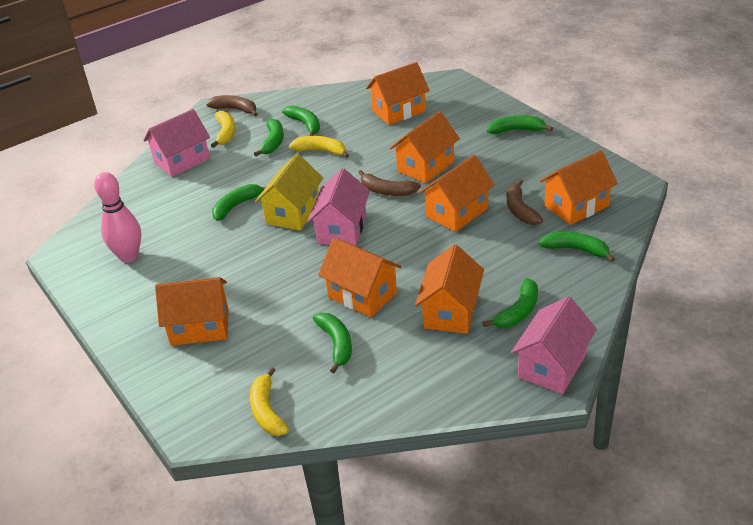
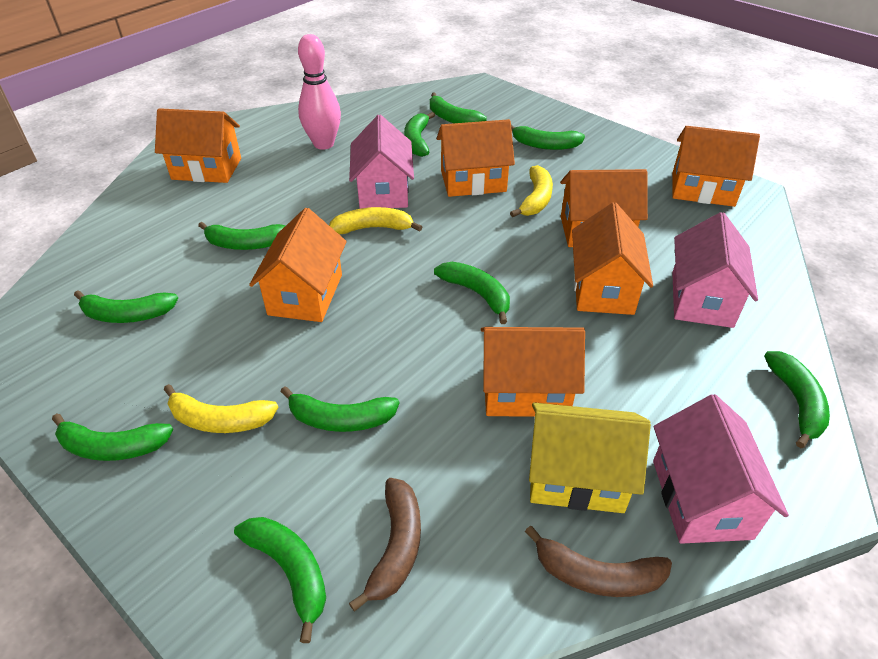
brown banana: [206,95,258,116] [358,170,421,196] [506,179,543,225] = 3 -> [349,478,421,611] [525,526,672,597] = 2
green banana: [212,184,266,221] [254,118,284,157] [282,105,320,136] [313,313,352,373] [483,278,538,328] [487,115,553,134] [538,232,615,262] = 7 -> [52,414,173,461] [74,290,178,323] [198,222,286,250] [234,517,326,643] [280,386,399,432] [404,112,435,157] [430,93,487,123] [434,262,510,324] [511,125,585,150] [764,351,830,448] = 10

